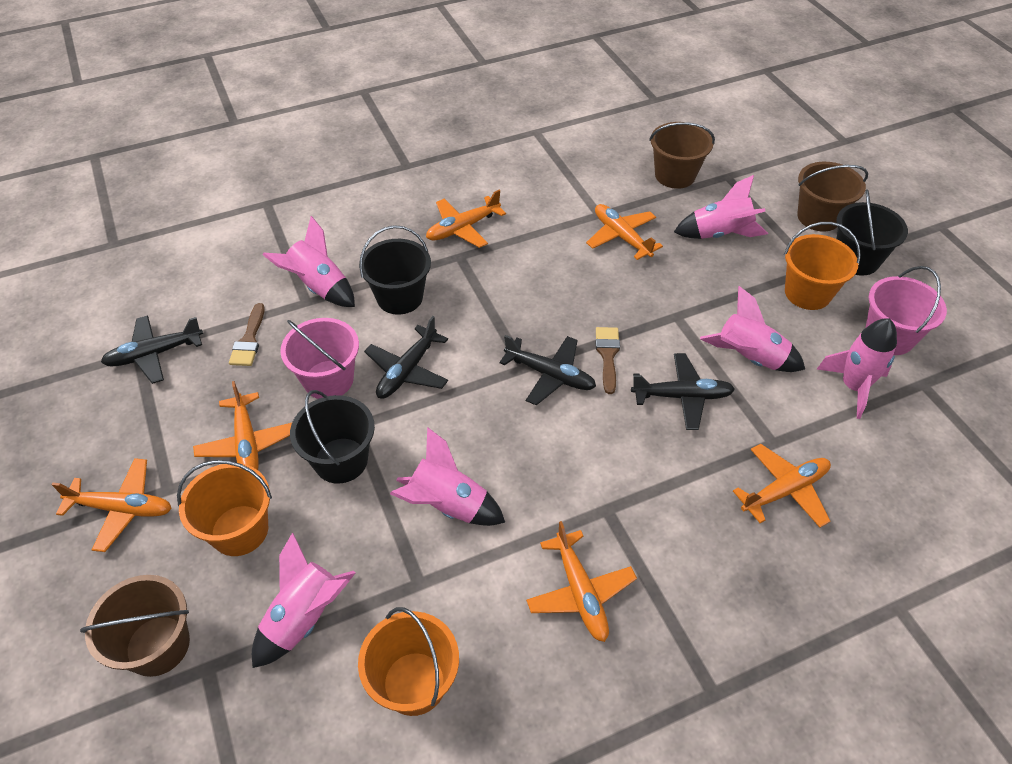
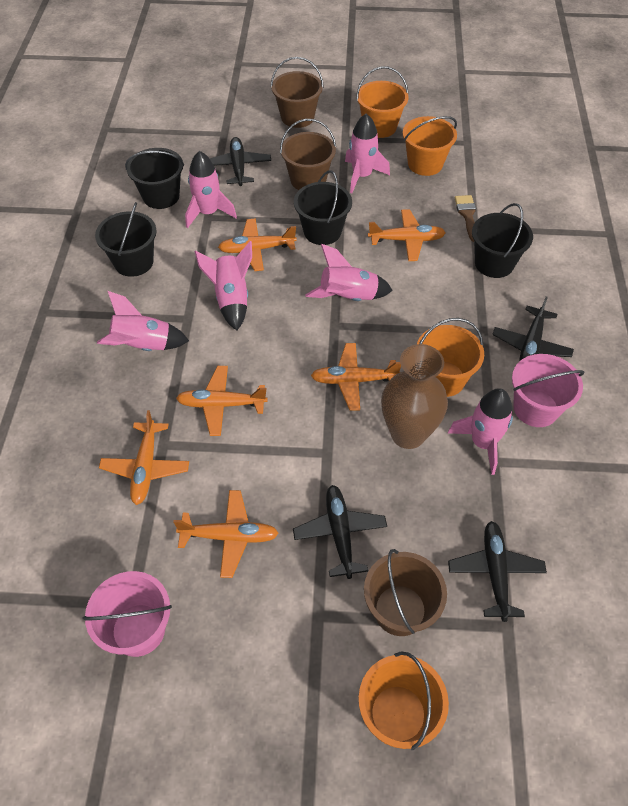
black bucket: [290,390,375,484] [359,225,431,315] [836,189,908,276] = 3 -> [95,202,157,277] [125,148,184,209] [294,170,352,245] [472,203,533,278] = 4
brown brush: [229,303,265,366] [596,327,620,394] = 2 -> [455,195,476,242] = 1
brown vase: none = 0 -> [381,344,448,449] = 1
orange bucket: [177,460,272,556] [358,607,459,716] [784,222,861,310] = 3 -> [356,66,408,138] [358,652,449,750] [403,116,457,176] [417,318,484,397] = 4

